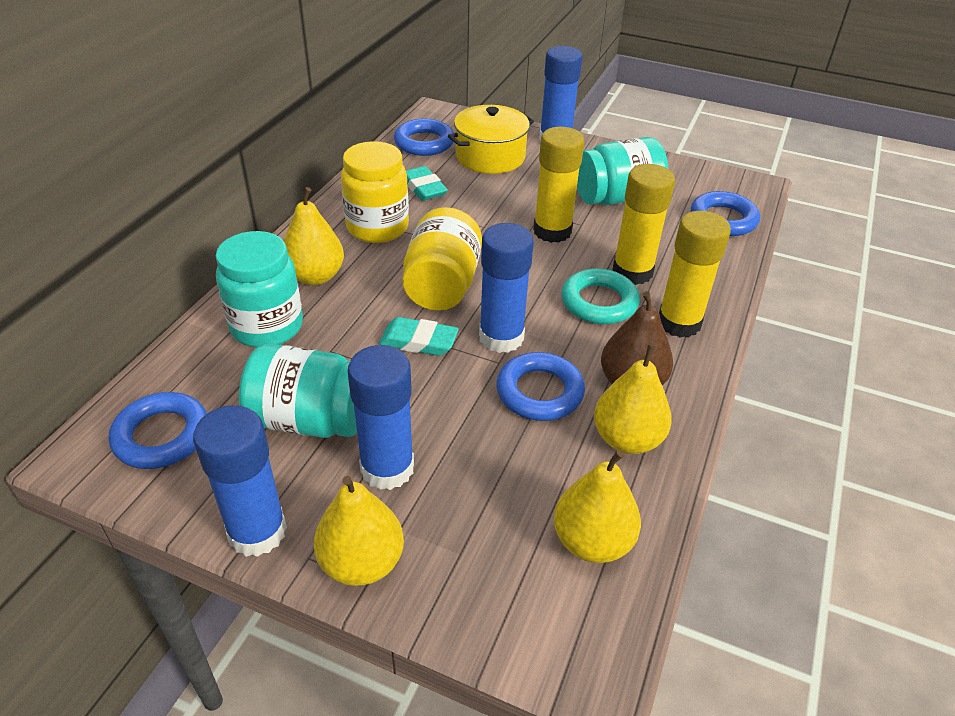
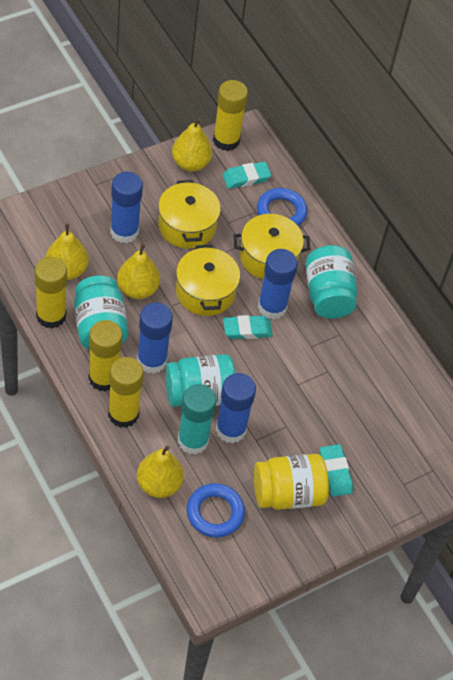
blue ring: [109,392,207,469] [394,119,454,156] [496,352,585,421] [691,191,760,236] = 4 -> [186,483,245,538] [257,188,307,226] = 2
brown pear: [601,291,673,386] = 1 -> none = 0
turquoise eraser: [379,317,459,356] [406,166,448,201] = 2 -> [222,162,271,189] [223,315,273,339] [320,444,353,497] = 3
turquoise glue stick: none = 0 -> [178,384,217,455] = 1
turquoise ring: [562,268,640,324] = 1 -> none = 0
yellow glue stick: [533,127,584,243] [612,164,675,285] [659,211,731,338] = 3 -> [35,257,67,329] [88,320,123,392] [108,357,144,428] [213,80,248,151] = 4
yellow jar: [341,141,409,243] [402,207,482,311] = 2 -> [254,454,329,510] = 1
yellow pot: [448,105,534,174] = 1 -> [158,180,221,249] [176,245,240,316] [233,214,310,280] = 3

